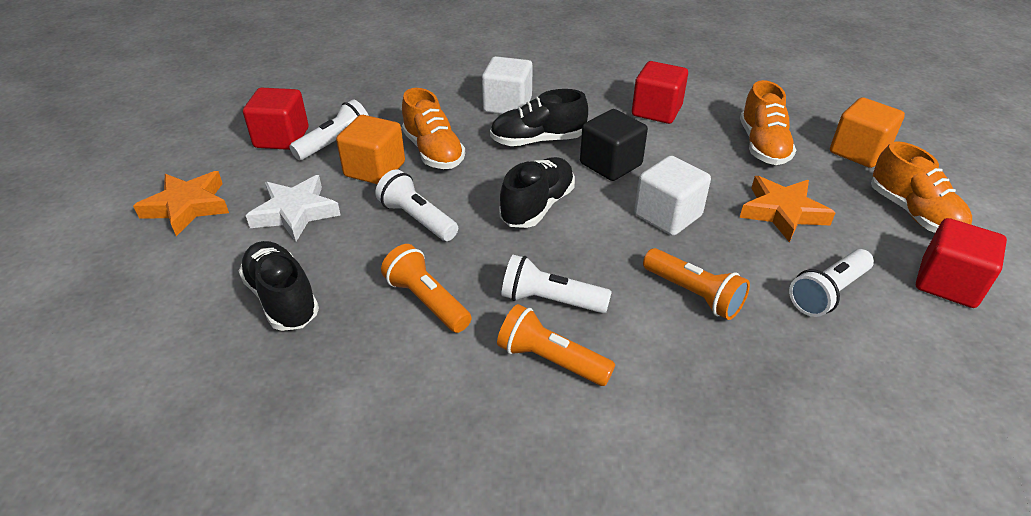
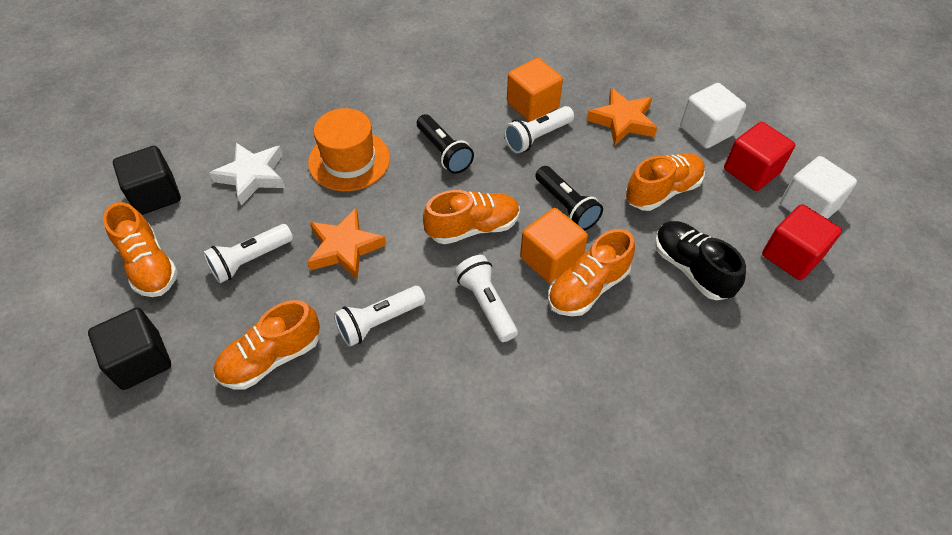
black cube: [580,109,648,181] = 1 -> [88,308,171,390] [113,146,181,215] = 2
black flashlight: none = 0 -> [417,114,474,174] [535,166,603,230] = 2
black shoe: [238,241,319,331] [490,89,588,146] [499,157,575,228] = 3 -> [655,221,746,300] = 1
orange flashlight: [381,244,472,333] [497,304,615,386] [643,248,750,320] = 3 -> none = 0
orange hat: none = 0 -> [308,108,390,191] = 1
orange shoe: [402,88,465,169] [740,80,796,165] [871,141,972,233] = 3 -> [103,202,178,297] [214,300,320,389] [423,190,520,244] [548,229,635,316] [625,153,705,211] = 5
red cube: [243,88,308,150] [632,61,688,124] [916,218,1007,308] = 3 -> [724,122,795,191] [762,204,842,280] = 2

